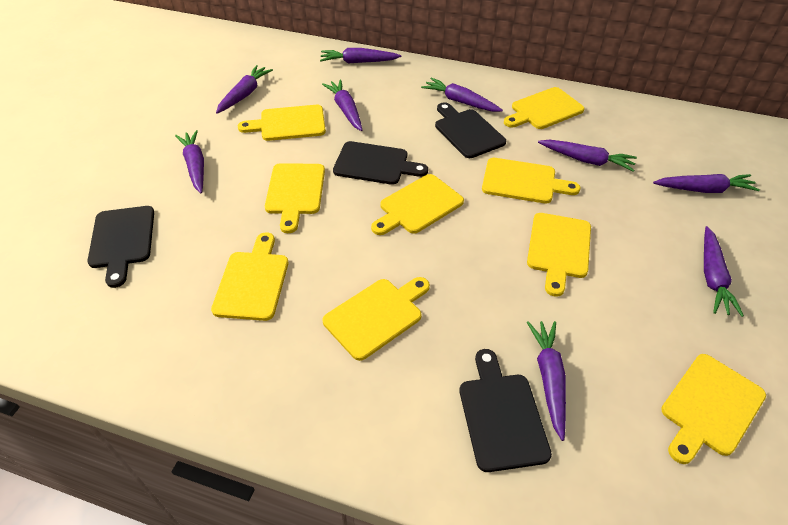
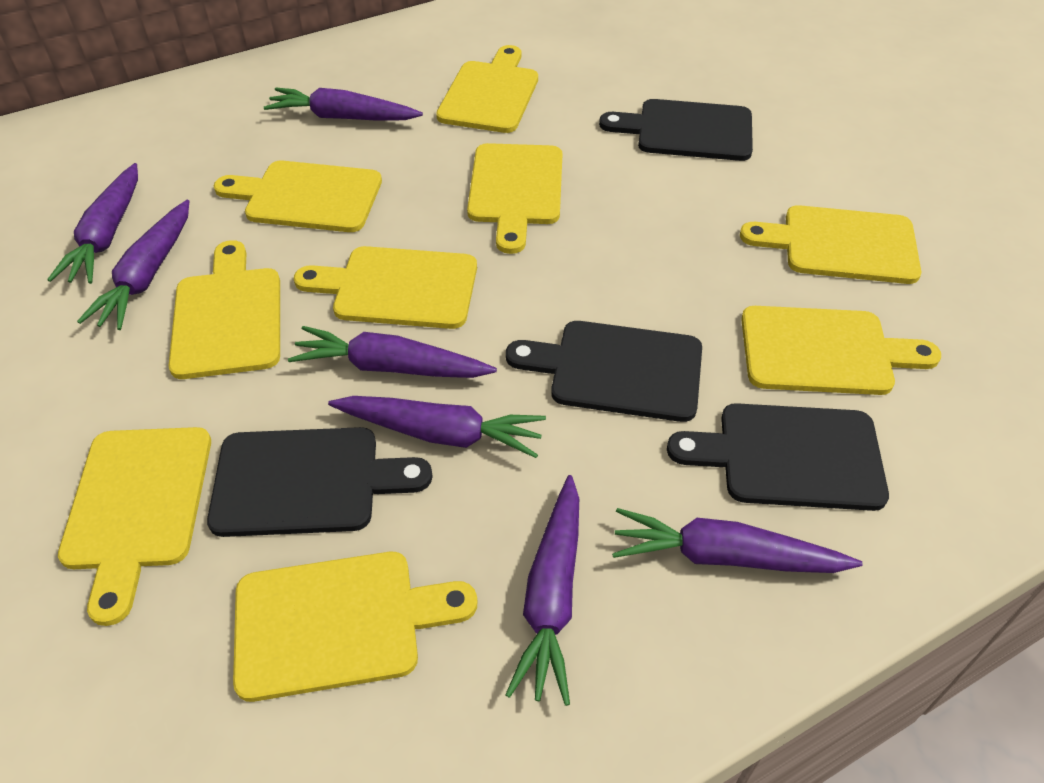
purple carrot: [175,130,204,194] [216,65,273,114] [320,48,401,63] [322,79,362,131] [421,78,503,112] [527,321,566,441] [538,140,637,172] [653,174,760,193] [704,226,744,317] = 9 -> [47,163,138,284] [77,200,189,330] [264,88,423,121] [288,326,497,378] [328,396,546,458] [506,475,579,706] [612,508,863,573] = 7

